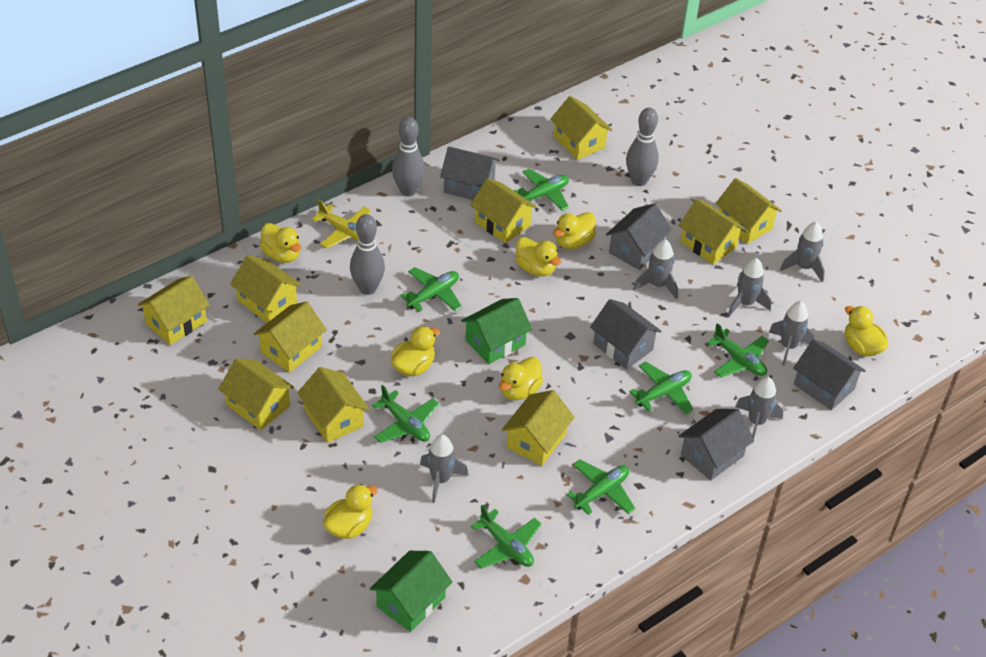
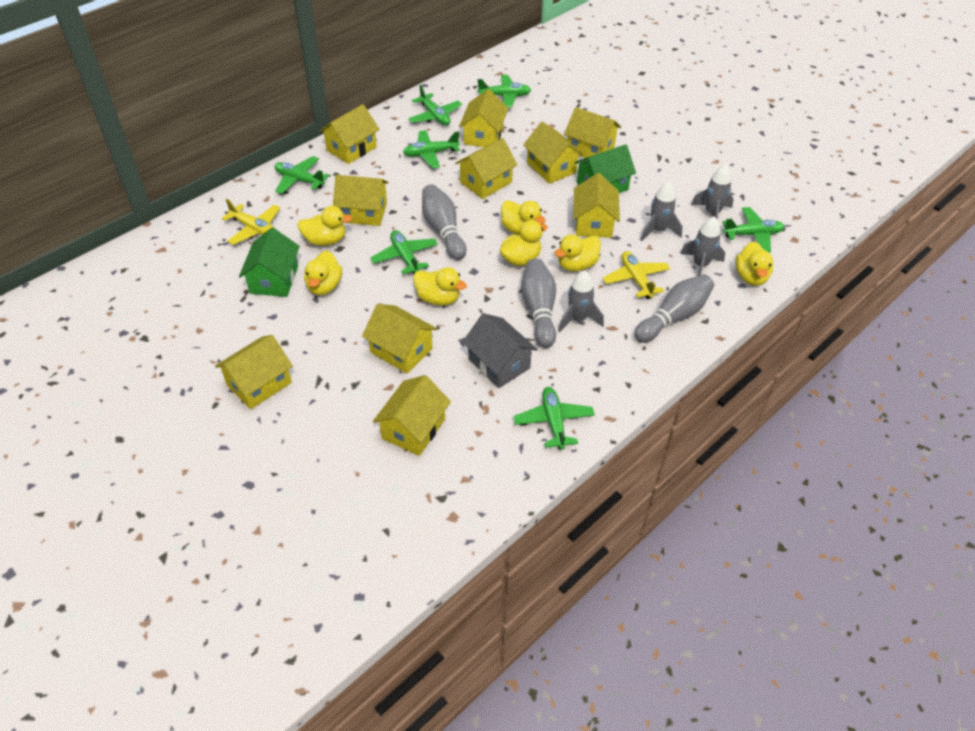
grey house: [440,146,499,200] [590,299,662,369] [606,203,672,270] [678,409,754,481] [793,339,866,410] = 5 -> [462,313,538,388] = 1
grey rocket: [420,435,469,503] [633,239,678,299] [728,258,771,316] [735,377,783,438] [769,301,815,366] [780,222,825,282] = 6 -> [558,271,604,332] [640,182,683,241] [680,217,725,276] [691,164,734,220] = 4
yellow plane: [312,200,371,249] = 1 -> [222,199,280,245] [603,251,670,299] = 2

